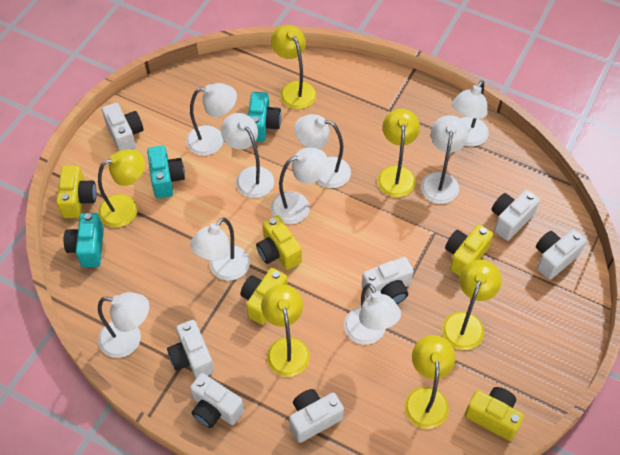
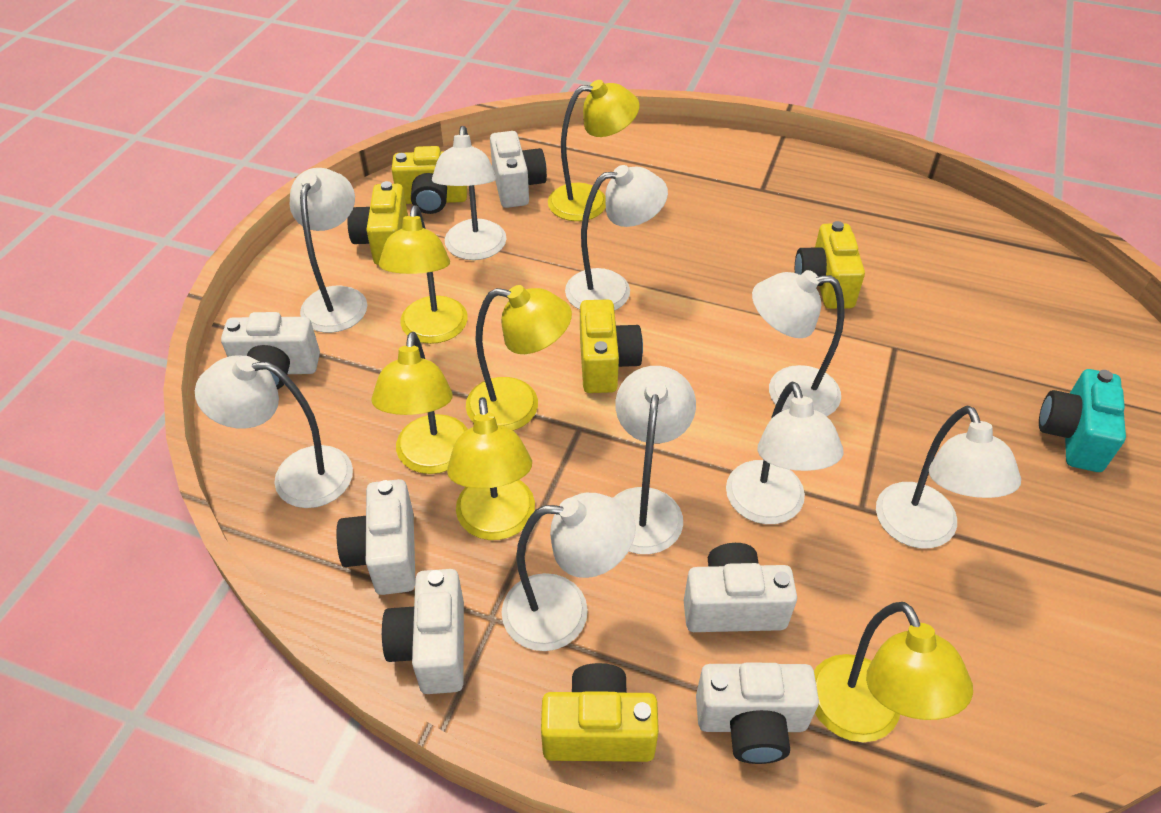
turquoise camera: [64,213,104,267] [147,146,185,198] [248,92,281,142] = 3 -> [1039,369,1126,472] = 1
white camera: [102,103,144,151] [167,320,214,379] [190,373,244,428] [289,389,344,443] [362,257,414,304] [492,190,540,241] [536,229,587,280] = 7 -> [221,312,320,389] [336,479,415,595] [382,569,464,694] [490,131,547,208] [684,543,797,632] [696,663,819,764] = 6

